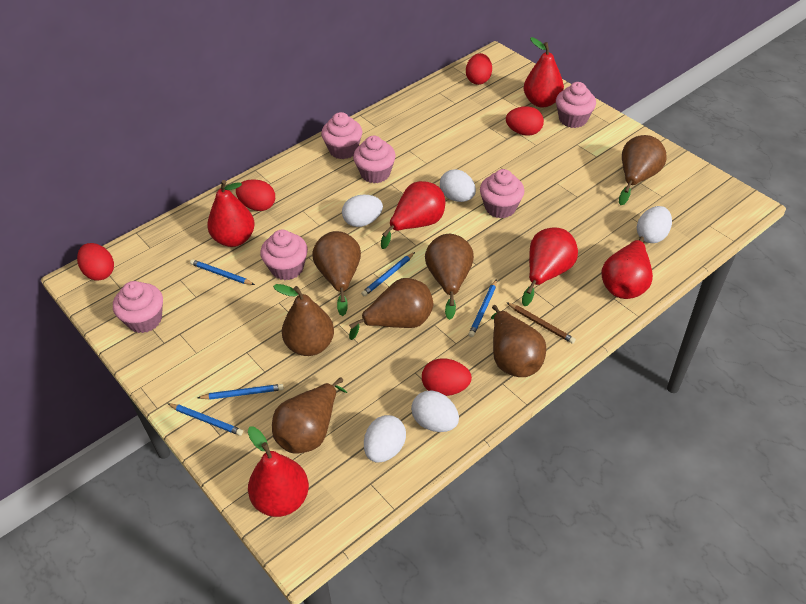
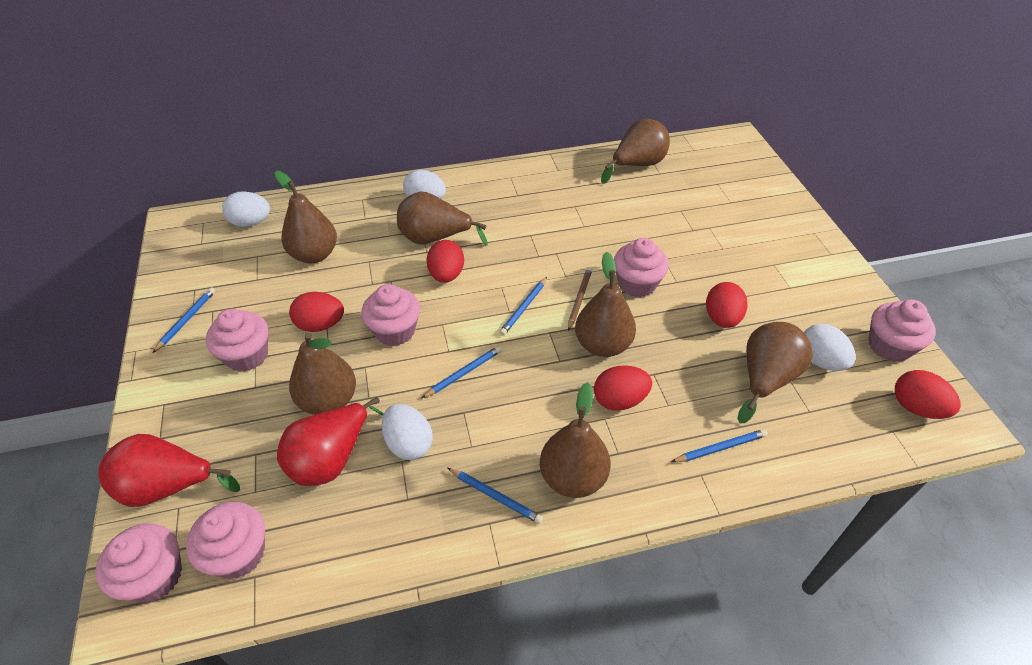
red pear: [207,180,255,247] [248,427,309,517] [381,181,445,249] [522,228,578,306] [524,37,564,107] [601,236,653,299] = 6 -> [98,434,240,507] [277,397,384,486] = 2
white egg: [342,195,383,227] [364,415,406,463] [411,390,459,432] [440,169,476,202] [637,206,672,243] = 5 -> [222,191,270,227] [382,404,433,460] [403,170,446,199] [804,324,856,371] = 4

